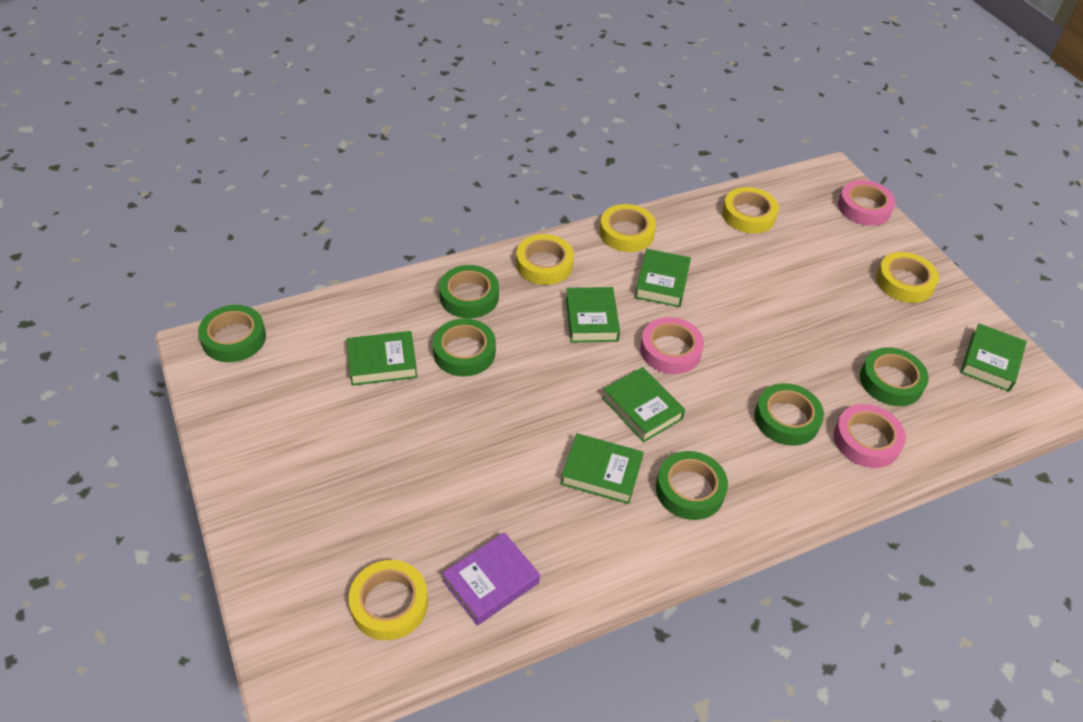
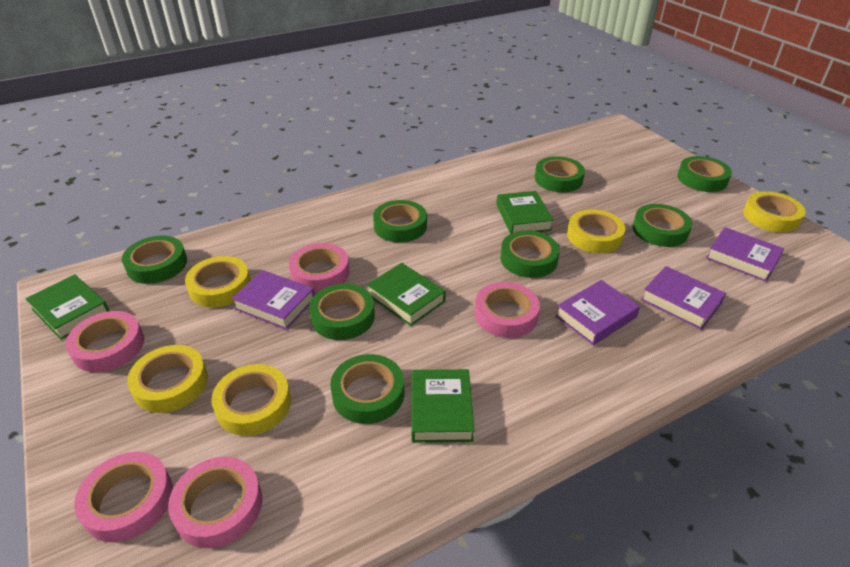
green book: [347,331,417,386] [561,433,644,504] [566,287,620,343] [602,367,685,442] [635,249,691,307] [960,323,1027,392] = 6 -> [25,274,110,340] [367,263,446,326] [411,369,474,443] [496,191,553,234] = 4
green tape: [198,305,266,362] [433,318,496,376] [439,265,499,318] [656,451,728,520] [754,383,824,446] [860,347,929,406] = 6 -> [122,236,187,284] [309,284,375,340] [330,354,404,424] [373,200,427,242] [500,230,560,278] [535,156,585,192] [633,204,692,247] [677,156,732,192] = 8
pink tape: [640,317,704,374] [834,404,906,468] [838,180,896,226] = 3 -> [66,311,144,372] [74,452,173,542] [168,457,262,548] [289,243,350,292] [474,282,540,338] = 5
purple book: [442,532,540,626] = 1 -> [231,270,315,330] [555,280,640,345] [641,266,726,330] [706,227,784,282] = 4

